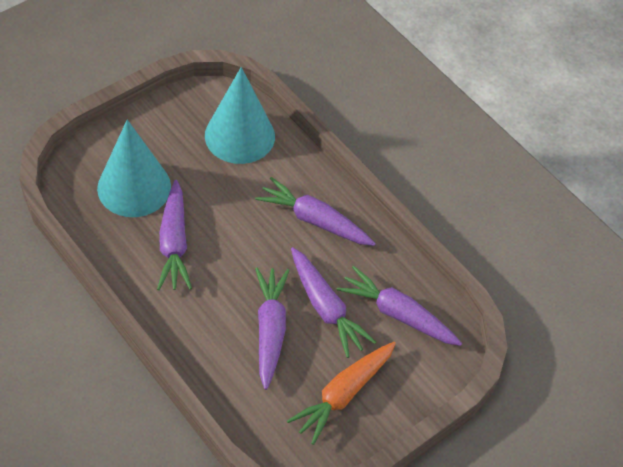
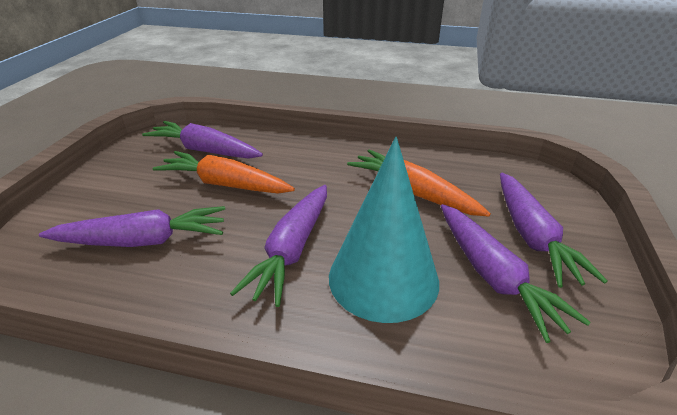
orange carrot: [287,342,396,445] = 1 -> [152,151,295,194] [347,149,491,217] = 2
turquoise cone: [97,120,171,217] [205,67,275,164] = 2 -> [329,137,439,323] = 1

